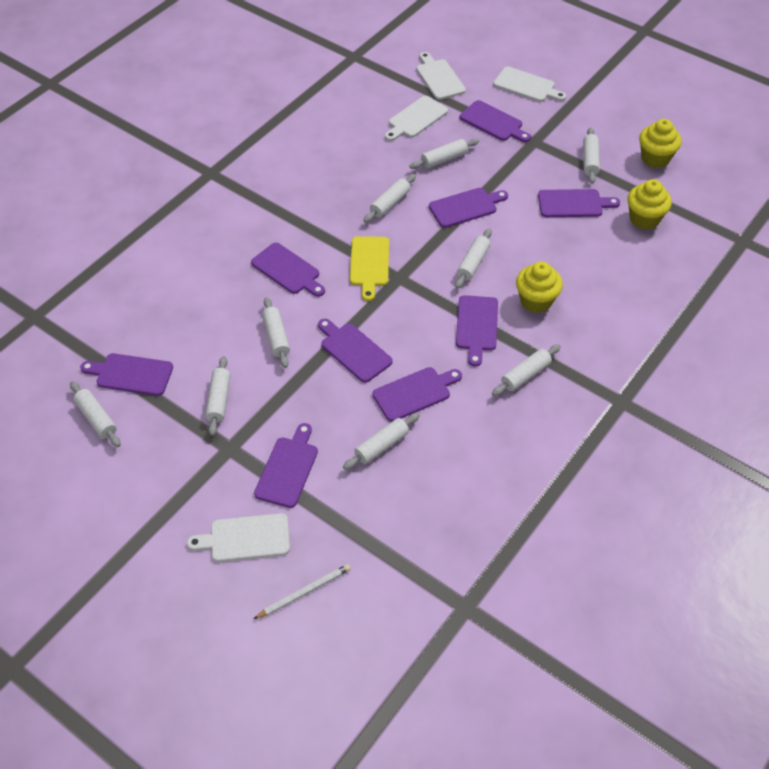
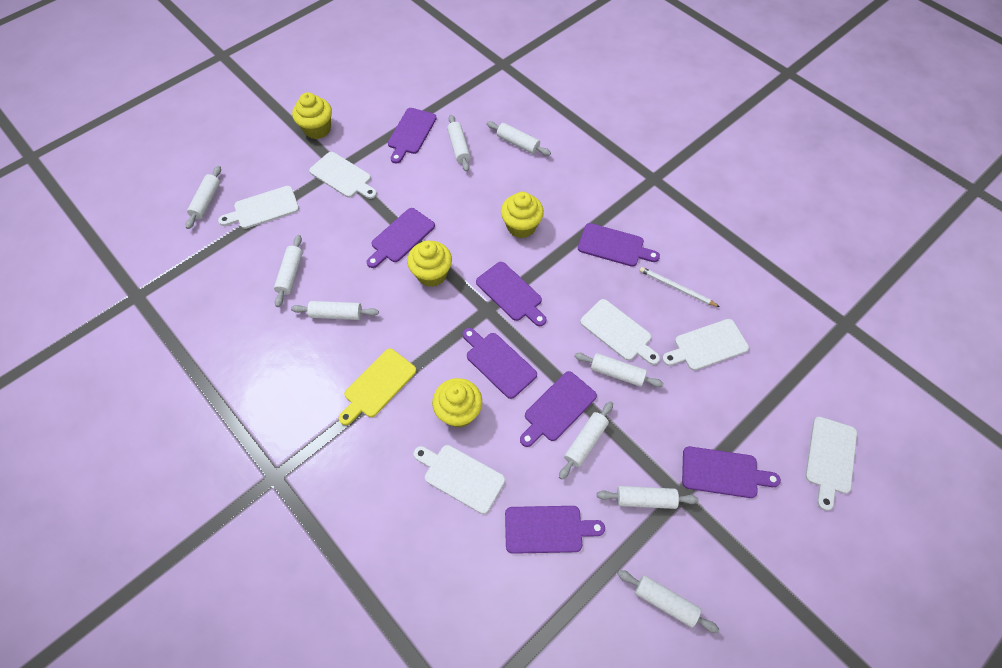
purple cutting board: [80,353,173,396] [251,243,325,297] [254,423,318,508] [318,319,393,383] [372,367,462,422] [429,188,508,228] [456,295,498,367] [460,100,531,142] [538,189,620,217] = 9 -> [367,208,435,268] [388,108,437,164] [462,328,537,399] [476,262,547,326] [505,506,605,554] [520,371,597,447] [578,223,660,267] [682,446,781,498] = 8
white cutting board: [187,513,290,562] [385,96,448,141] [416,52,466,100] [493,67,566,102] = 4 -> [218,186,299,229] [309,152,377,199] [413,445,505,514] [580,299,660,365] [662,319,749,370] [805,417,857,511] = 6
yellow cupcake: [516,262,563,313] [627,179,672,229] [639,119,682,168] = 3 -> [292,92,332,139] [407,241,452,287] [432,378,482,428] [501,192,544,238] = 4

